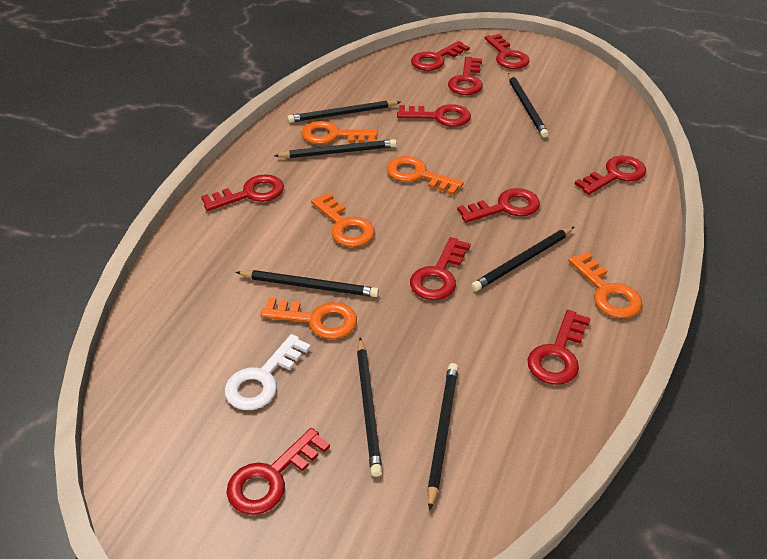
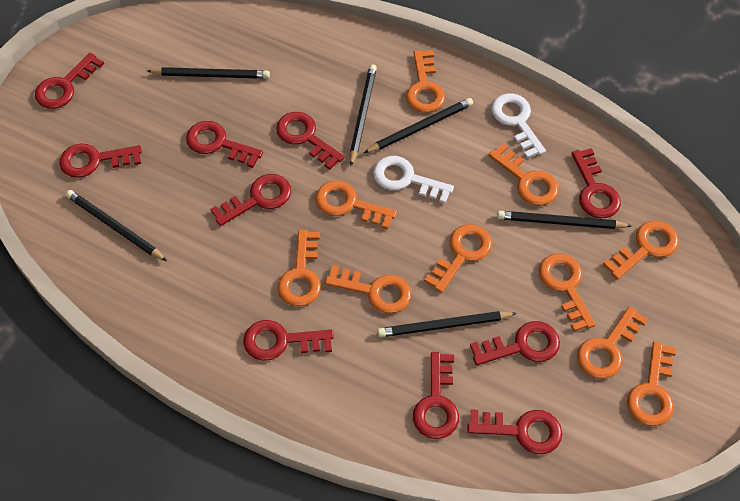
black pencil: [235,270,379,297] [274,139,397,158] [287,100,401,123] [357,338,382,477] [427,363,458,511] [471,226,575,291] [508,73,549,138] = 7 -> [66,190,167,261] [147,67,270,79] [350,64,377,166] [364,98,473,153] [378,311,517,337] [497,211,631,229] = 6
orange key: [260,298,357,339] [302,121,377,144] [311,193,375,247] [387,156,464,195] [568,252,642,318] = 5 -> [278,230,321,306] [315,181,397,229] [325,265,411,314] [406,50,445,113] [424,224,492,293] [488,143,559,206] [539,253,596,332] [577,306,648,379] [603,221,679,280] [627,341,676,426] = 10
white key: [224,334,311,410] = 1 -> [373,156,454,204] [491,93,546,158] = 2

